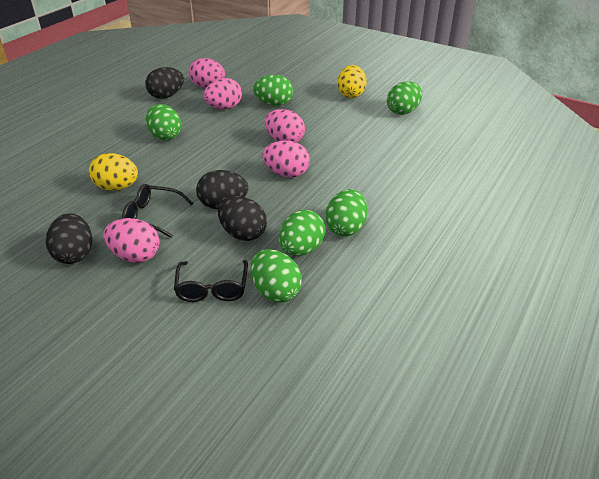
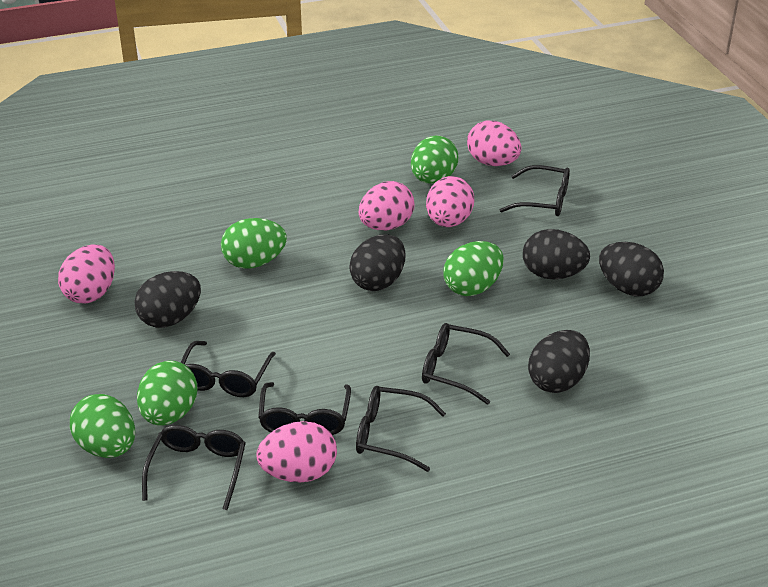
black egg: [46,213,92,264] [146,67,184,99] [196,170,248,209] [218,196,267,241] = 4 -> [134,271,201,328] [349,234,405,291] [523,229,590,279] [528,330,590,393] [599,242,664,296] = 5
black glasses: [122,184,194,238] [174,260,248,302] = 2 -> [142,425,246,510] [181,341,276,397] [258,382,351,435] [356,386,446,472] [422,323,510,405] [500,165,570,216] = 6
green egg: [146,104,181,140] [251,249,302,303] [253,75,293,106] [279,210,325,256] [325,189,367,236] [387,81,422,115] = 6 -> [70,394,135,458] [137,361,198,426] [221,218,287,269] [411,135,459,184] [443,241,504,296] = 5
yellow egg: [89,153,138,191] [337,65,367,98] = 2 -> none = 0

